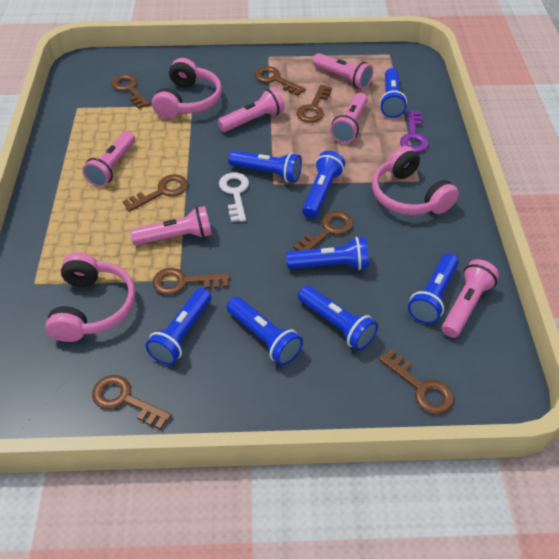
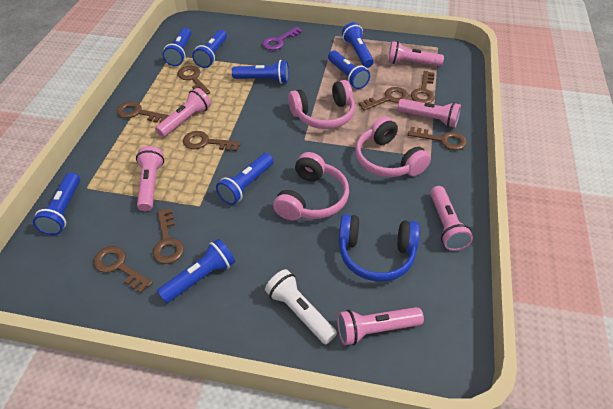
blue headphones: none = 0 -> [339,214,420,281] = 1
white flashlight: none = 0 -> [265,269,337,345] = 1
white key: [219,172,249,222] = 1 -> none = 0

